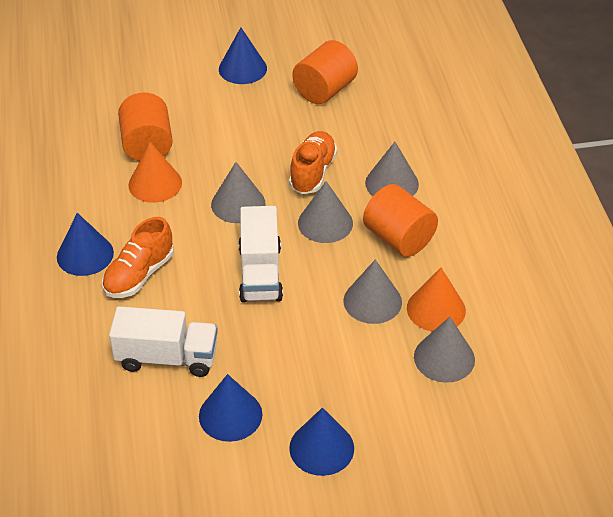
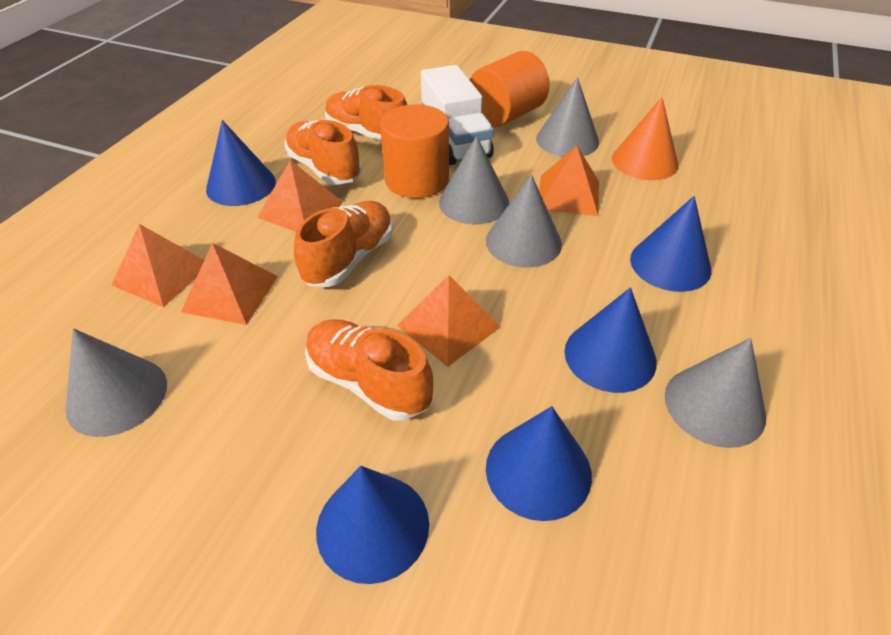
blue cone: [57,213,114,276] [199,374,262,442] [219,27,267,84] [289,407,354,476] = 4 -> [206,120,276,206] [316,466,429,584] [486,406,592,521] [564,287,657,393] [630,196,711,292] = 5
orange cone: [128,142,182,203] [407,268,466,332] = 2 -> [612,97,679,180] = 1
orange cylinder: [118,93,173,161] [292,40,358,104] [363,184,438,257] = 3 -> [380,104,449,198] [470,51,550,127] = 2
orange pyramid: none = 0 -> [112,224,204,307] [181,243,278,325] [257,160,343,232] [397,275,501,367] [539,146,599,216] = 5
orange shoe: [102,217,174,298] [289,131,337,194] = 2 -> [284,120,362,185] [294,201,393,287] [305,319,433,421] [325,85,407,142] = 4
white truck: [109,306,218,377] [239,206,283,302] = 2 -> [421,65,494,165] = 1

